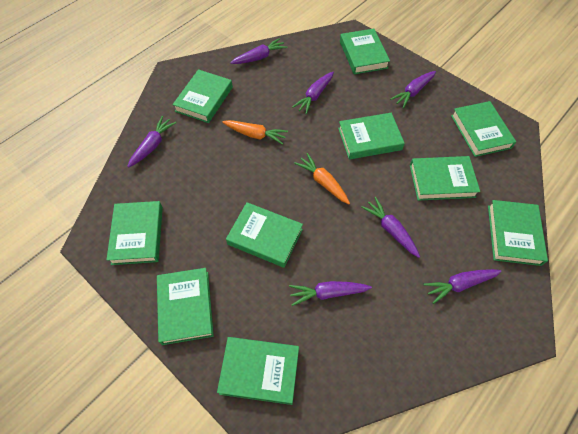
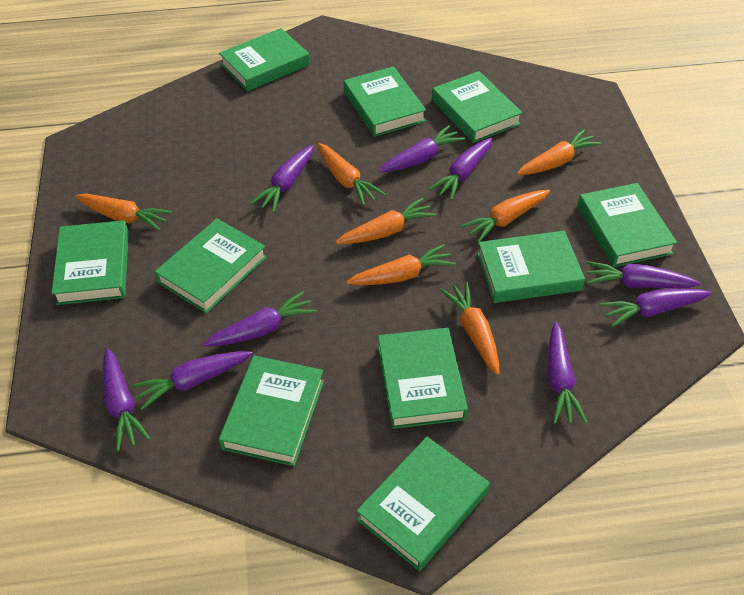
orange carrot: [222,120,288,145] [294,153,350,204] = 2 -> [74,194,172,231] [318,143,385,206] [336,198,436,244] [346,244,456,285] [440,281,499,375] [461,190,550,242] [517,129,602,175] = 7
purple carrot: [127,116,177,168] [230,38,287,64] [289,281,372,306] [292,72,334,115] [361,197,420,258] [390,71,436,108] [423,269,502,304] = 7 -> [102,348,151,451] [131,351,252,410] [203,291,317,346] [250,145,314,212] [379,125,465,173] [429,137,493,200] [547,322,588,424] [586,261,701,288] [600,289,712,327] = 9

